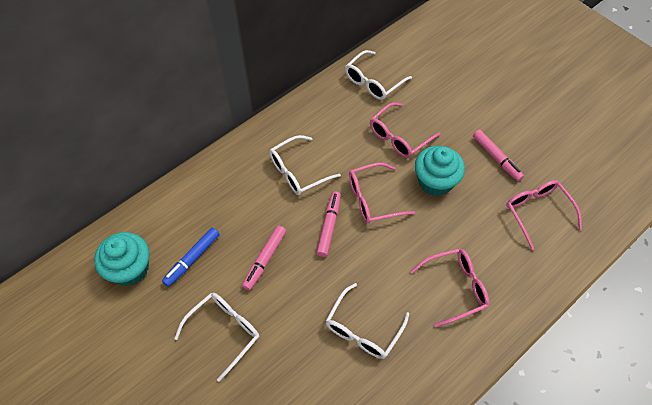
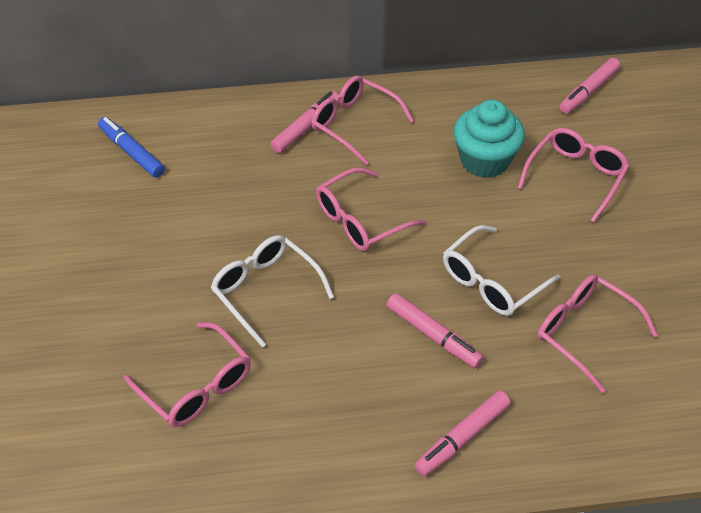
pink glasses: [349,163,415,224] [370,102,440,158] [410,248,489,327] [506,180,582,250] = 4 -> [124,322,251,427] [311,75,414,165] [316,167,426,251] [518,128,629,223] [537,274,658,393] = 5
pink marker: [242,225,286,291] [316,191,341,257] [473,130,524,181] = 3 -> [270,91,338,153] [387,293,484,368] [415,391,511,476] [560,58,620,114] = 4
turquoise cupcake: [94,232,150,286] [415,146,465,196] = 2 -> [454,100,525,178] = 1
white glasses: [174,293,259,382] [270,135,341,195] [326,283,409,359] [345,50,412,100] = 4 -> [211,235,334,347] [443,225,560,316] = 2

